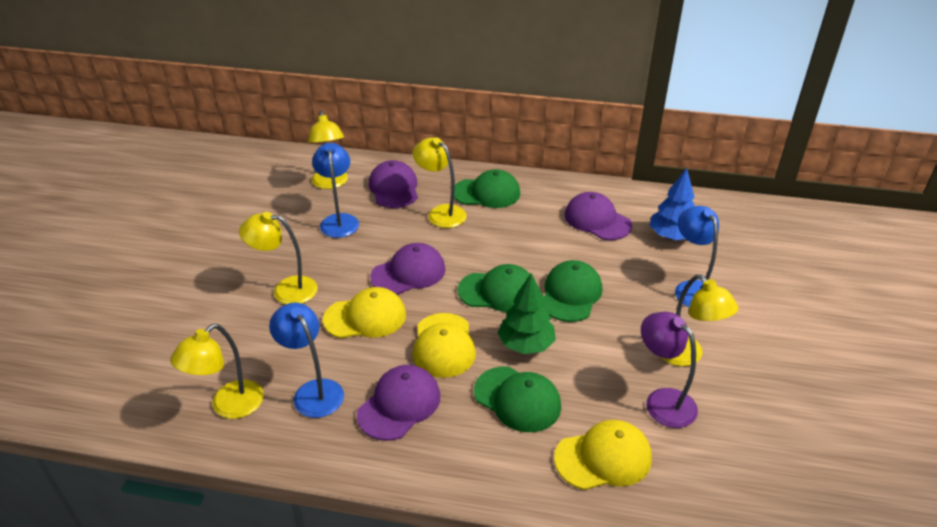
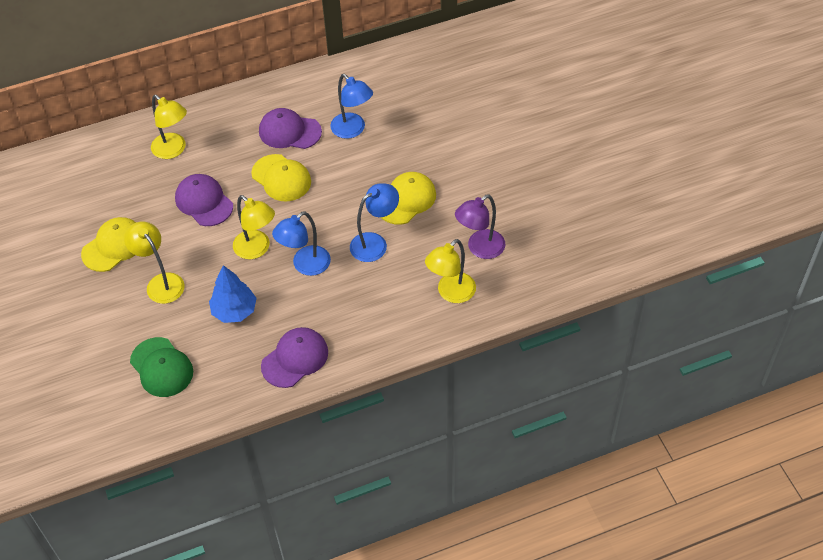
green cap: [454,169,520,208] [458,264,530,312] [474,366,561,432] [544,260,602,322] = 4 -> [130,337,193,397] = 1
green tree: [498,273,556,354] = 1 -> none = 0
purple cap: [357,365,440,441] [369,160,418,208] [370,243,446,295] [564,192,632,240] = 4 -> [175,174,233,226] [259,108,322,149] [261,327,328,388] = 3
yellow lamp: [170,324,264,419] [239,212,318,304] [308,111,348,189] [413,137,467,228] [660,274,739,366] = 5 -> [124,222,185,304] [151,95,187,159] [233,195,275,259] [425,239,476,303] = 4

